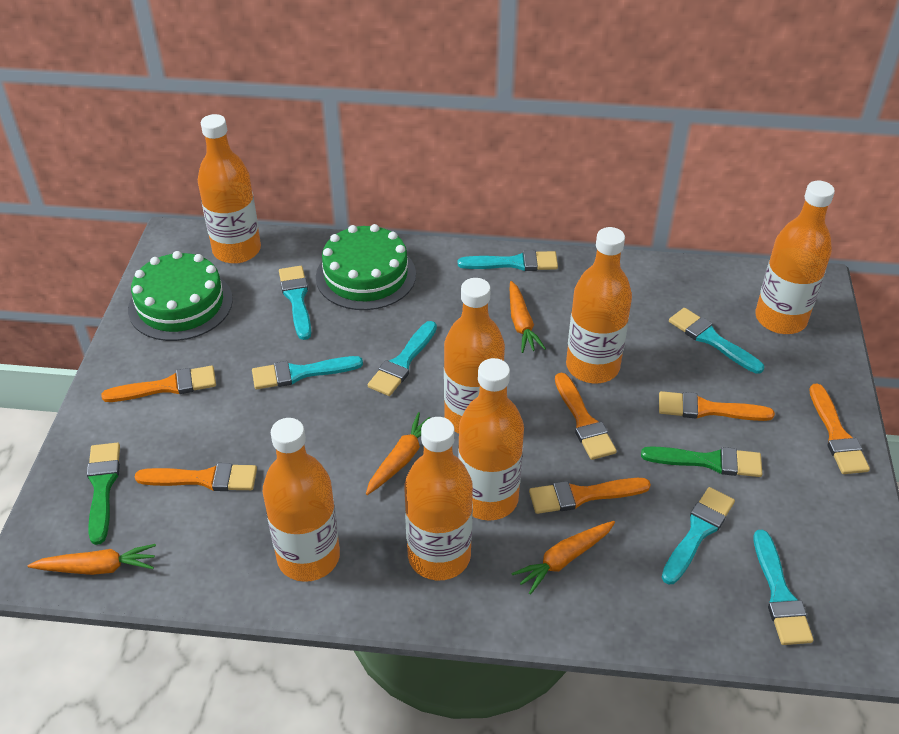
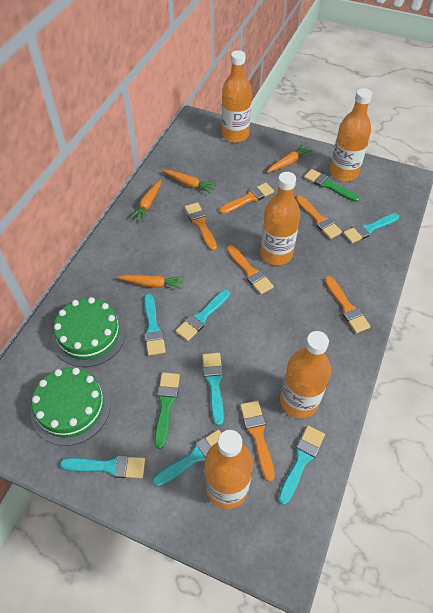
orange bottle: [198,114,261,264] [263,418,340,582] [405,417,473,580] [444,278,505,434] [458,358,524,521] [566,227,632,383] [755,181,835,334] = 7 -> [205,430,253,509] [222,50,252,143] [260,172,300,265] [280,331,331,418] [330,88,372,181] = 5

